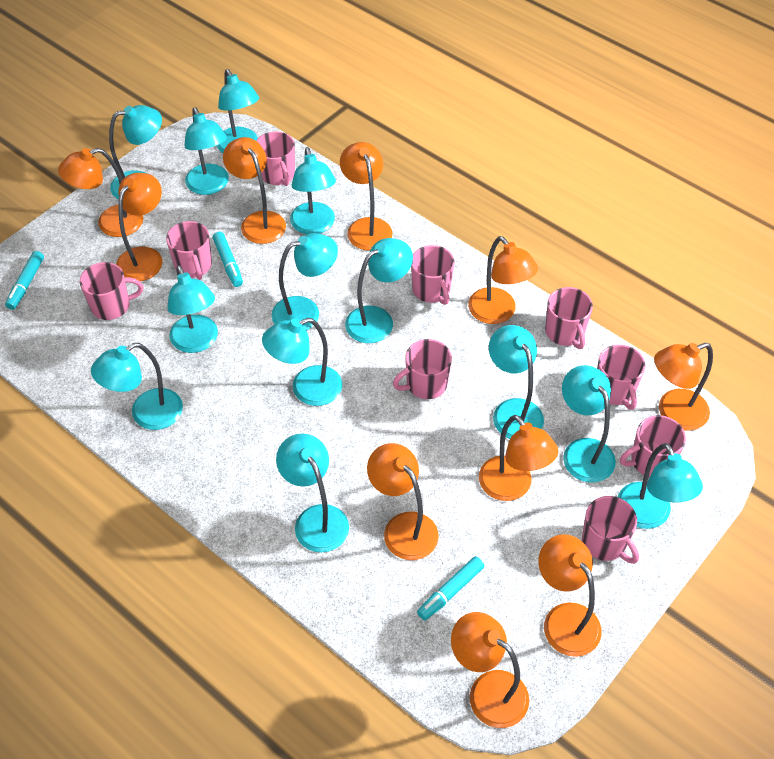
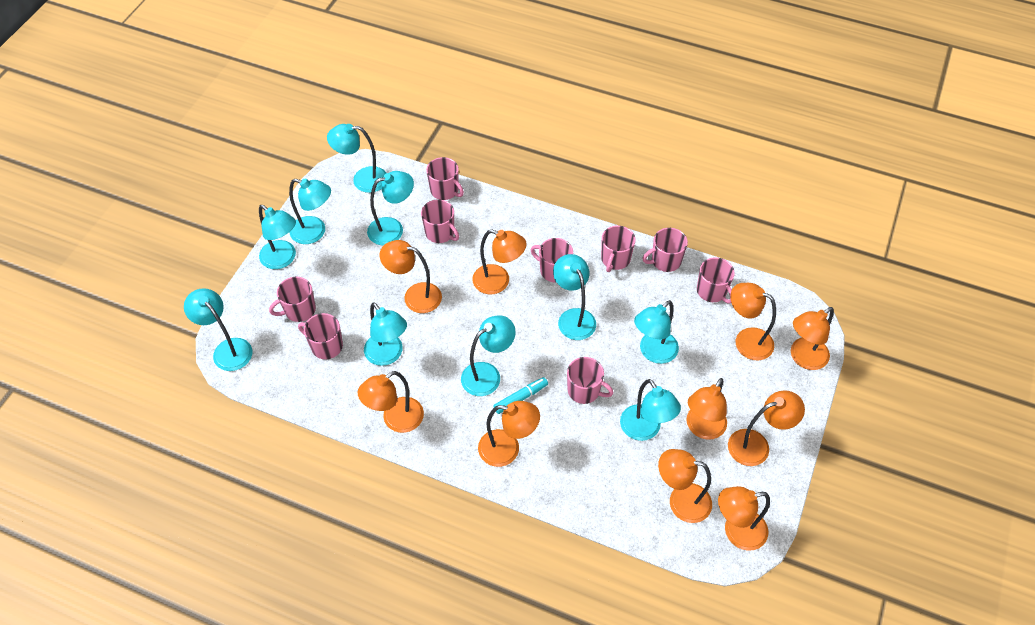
turquoise lamp: [91,343,183,430] [109,105,162,200] [167,265,218,353] [184,107,229,195] [217,69,259,153] [262,318,342,406] [272,233,338,331] [276,433,349,553] [290,147,336,234] [345,238,413,343] [489,325,544,439] [562,365,616,483] [618,443,703,529] = 13 -> [184,288,252,371] [259,205,296,269] [289,178,331,244] [327,124,386,193] [364,302,407,366] [367,171,414,245] [461,315,516,396] [553,254,596,340] [620,379,681,441] [634,300,679,364] = 10
turquoise marker: [5,251,44,310] [213,231,243,287] [417,556,485,620] = 3 -> [493,377,548,414] = 1

